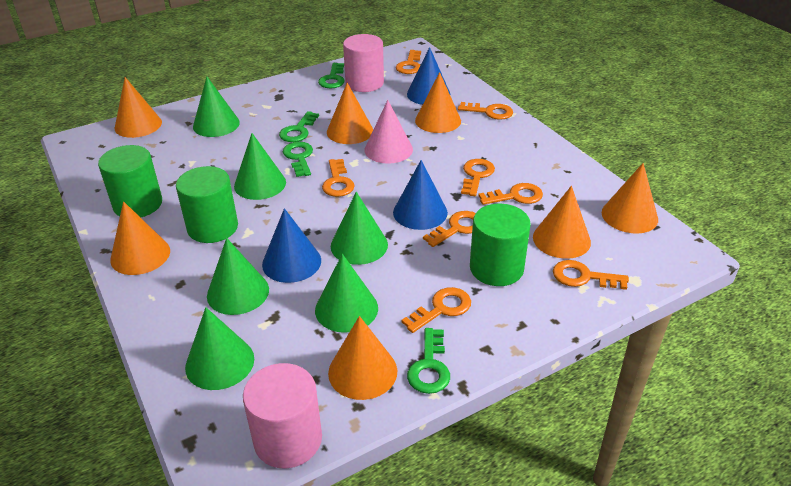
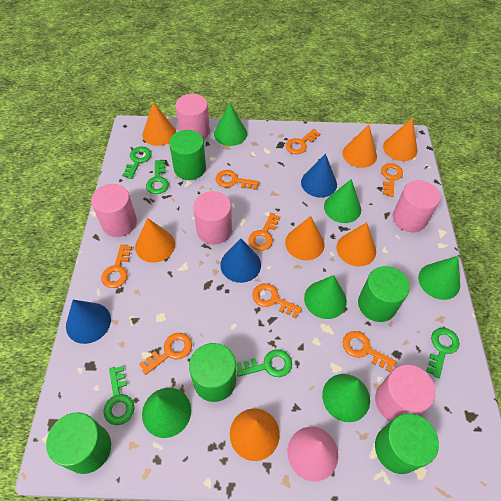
green cylinder: [98,145,162,218] [176,166,238,243] [470,204,531,286] = 3 -> [46,412,111,474] [169,130,206,180] [189,343,236,402] [358,266,410,322] [375,413,439,474] = 5
green key: [279,111,319,142] [283,142,313,177] [318,63,345,89] [407,328,450,394] = 4 -> [103,366,135,425] [122,147,152,179] [146,160,169,194] [236,349,292,377] [426,328,460,378] = 5
pink cylinder: [243,363,322,468] [343,34,384,92] = 2 -> [91,184,137,237] [175,94,210,140] [193,191,232,244] [375,365,436,421] [393,180,441,232] = 5

